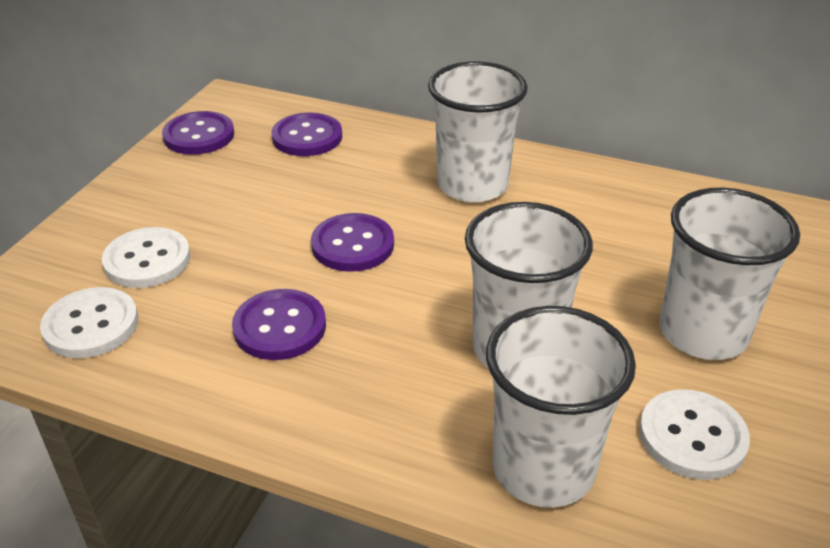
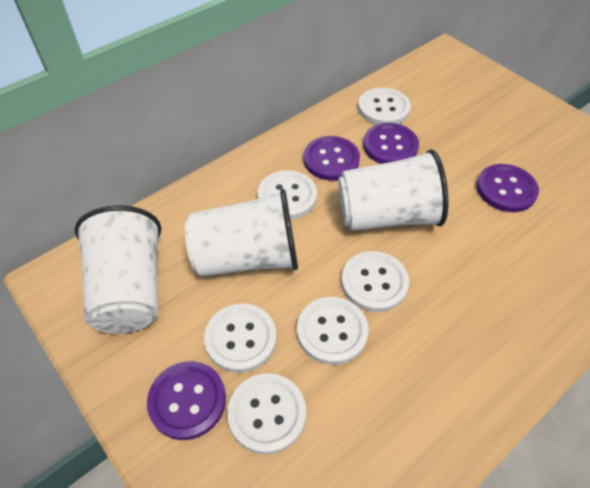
white button: [40,287,138,358] [102,227,190,288] [639,389,750,480] = 3 -> [204,304,277,373] [227,373,306,455] [258,170,317,220] [297,297,369,365] [341,251,409,312] [358,87,411,125] = 6
white cup: [428,61,528,203] [465,202,593,368] [486,306,636,508] [660,188,800,360] = 4 -> [74,205,161,334] [185,189,298,276] [338,149,448,231] = 3

